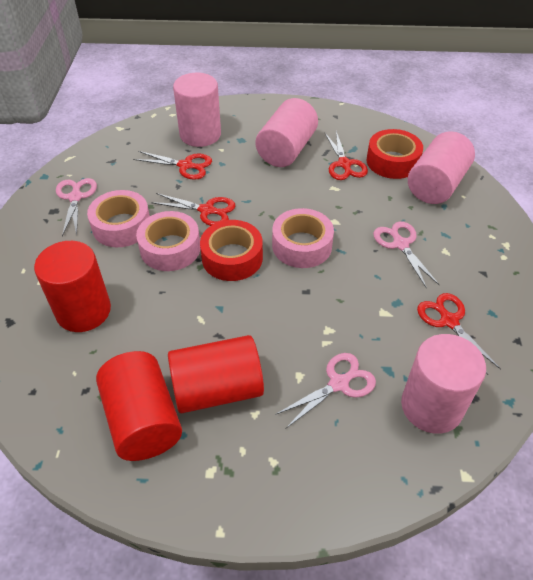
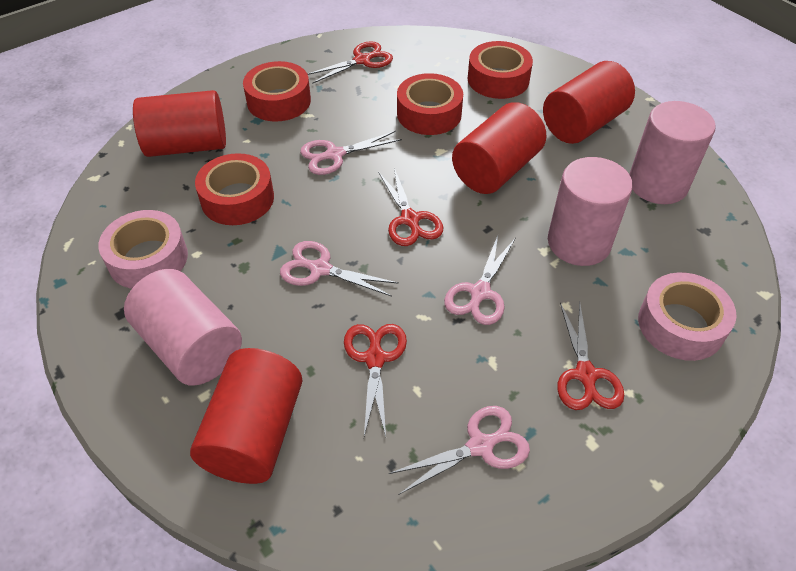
pink cylinder: [173,73,221,147] [255,98,318,167] [401,334,486,434] [408,131,475,204] = 4 -> [124,269,242,386] [548,157,633,266] [629,101,716,204] = 3
pink scissors: [56,178,97,236] [275,353,376,428] [373,221,439,289] = 3 -> [280,241,399,297] [300,131,402,175] [389,406,530,495] [444,235,516,325] = 4
pink tape: [87,190,150,247] [136,211,200,271] [272,208,334,268] = 3 -> [98,210,188,289] [638,272,736,361] = 2
red cylinder: [34,241,111,332] [96,351,182,461] [168,335,264,413] = 3 -> [133,90,226,157] [190,348,302,484] [452,102,546,194] [543,61,635,144] = 4
red tape: [200,220,263,281] [367,129,423,179] = 2 -> [195,153,274,225] [243,61,311,122] [397,73,463,135] [468,41,533,99] = 4

